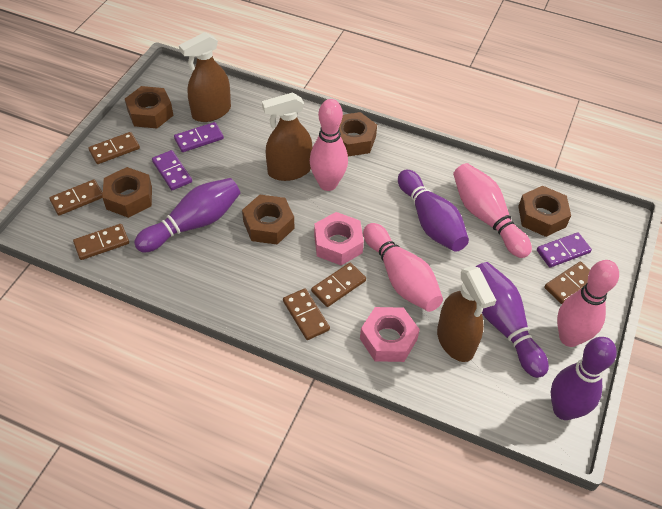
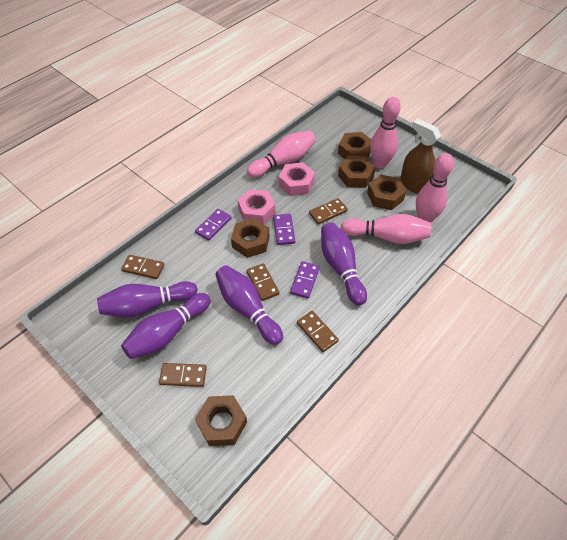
brown domino: [49,179,103,216] [73,224,129,260] [88,132,140,164] [283,288,330,340] [311,262,366,307] [544,262,590,304] = 6 -> [121,255,164,279] [159,363,207,387] [247,263,280,301] [297,311,339,352] [309,198,348,224] = 5
brown spray bottle: [179,32,231,122] [262,92,313,181] [437,266,496,362] = 3 -> [400,119,441,194] = 1

